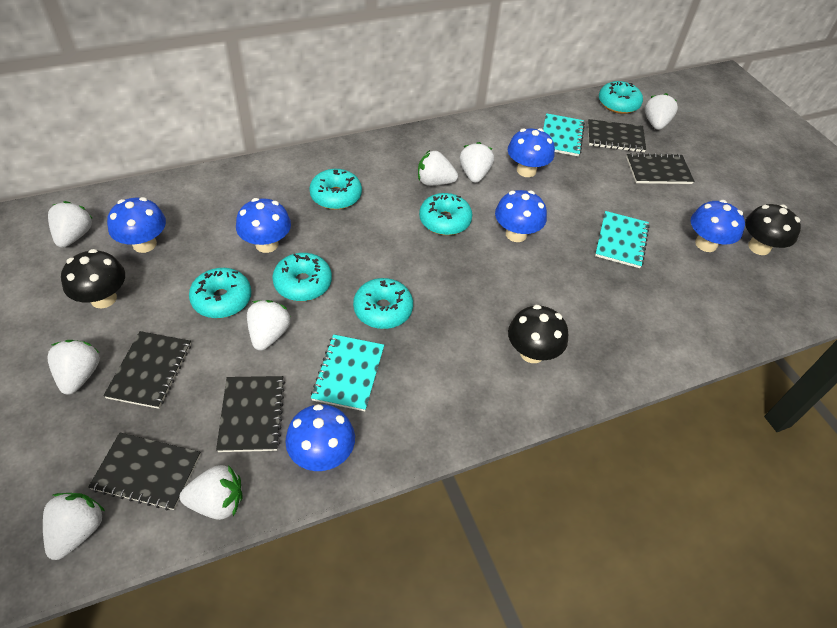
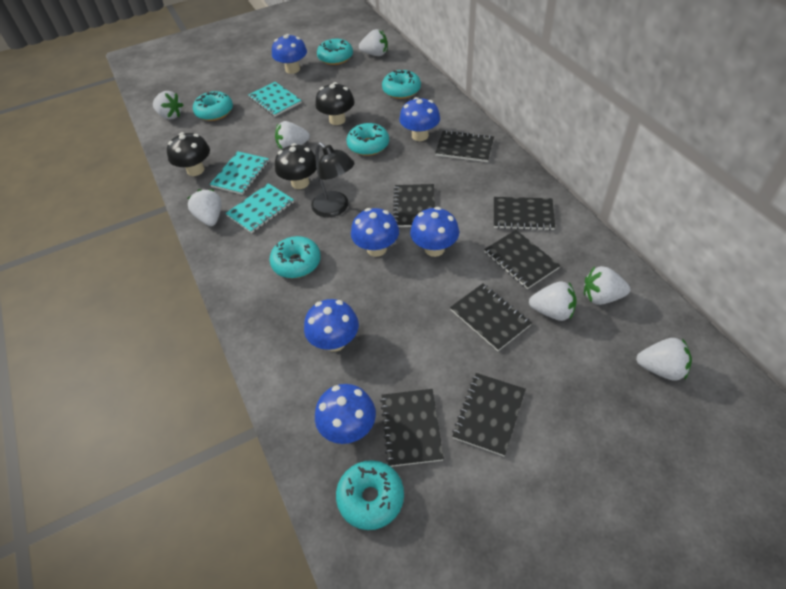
black lamp: none = 0 -> [311,142,355,217] = 1
black notebook: [88,433,201,510] [103,331,191,409] [216,376,285,452] [588,119,646,152] [626,153,694,184] = 5 -> [380,389,444,467] [393,184,435,227] [435,130,494,162] [450,283,532,351] [452,373,526,456] [484,230,560,289] [494,197,555,230] = 7
white strawberry: [43,493,105,560] [47,340,100,395] [48,201,93,248] [180,465,242,520] [247,300,291,351] [418,150,458,186] [460,142,494,183] [645,93,678,130] = 8 -> [153,91,183,120] [187,189,221,226] [275,121,310,149] [359,29,388,56] [529,281,577,321] [584,266,630,305] [636,338,692,381] = 7

